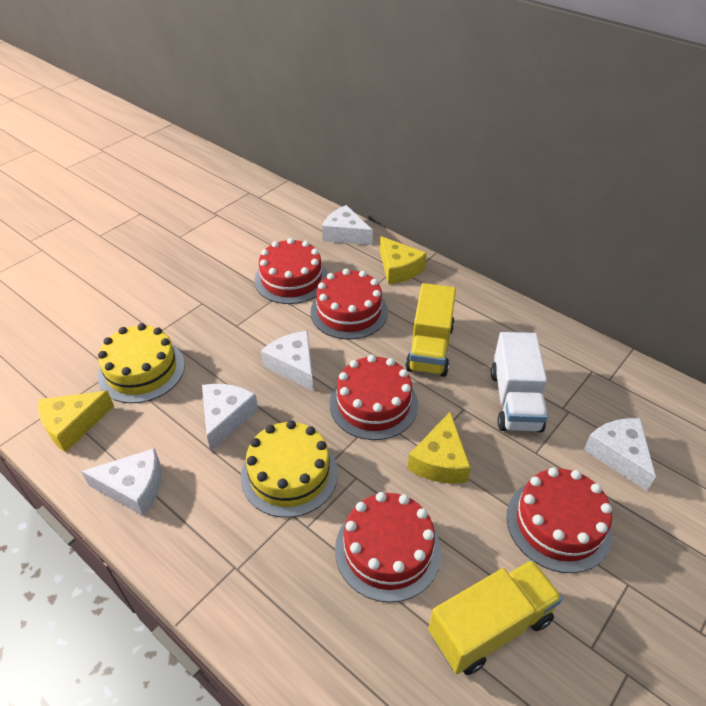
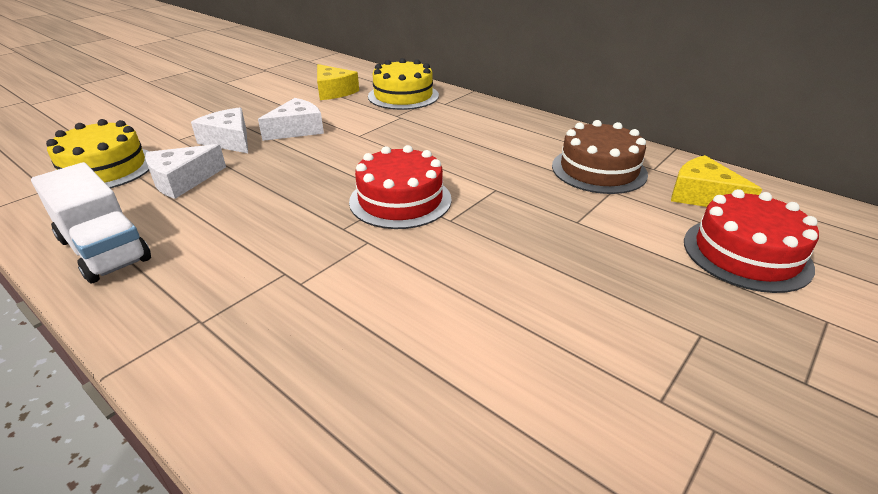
brown cake: none = 0 -> [552,120,648,194] = 1
red cake: [255,238,328,304] [310,268,388,339] [330,355,418,440] [335,492,441,602] [506,467,612,573] = 5 -> [349,145,452,229] [684,189,819,293] = 2
white cheese: [81,448,162,516] [202,384,258,451] [261,331,313,391] [322,205,373,245] [584,418,656,491] = 5 -> [145,144,226,199] [191,107,248,153] [258,98,324,141] = 3
yellow cheese: [38,391,114,453] [380,236,427,284] [408,412,471,484] = 3 -> [317,64,359,100] [671,155,762,207] = 2
yellow truck: [405,283,456,377] [428,560,563,675] = 2 -> none = 0

